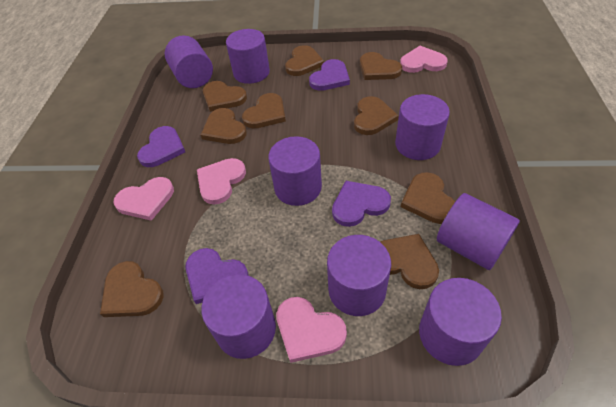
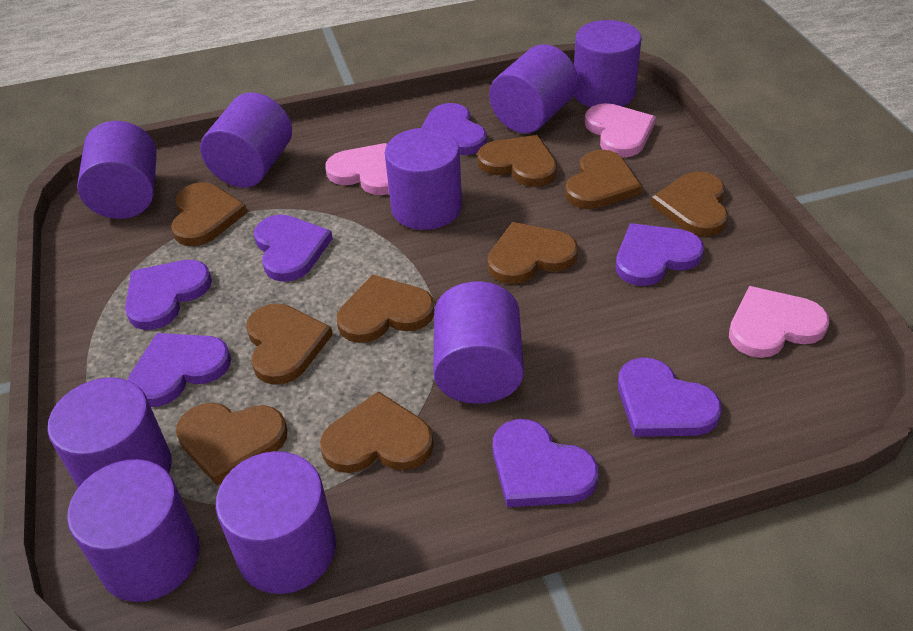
pink heart: [114,177,174,221] [197,158,246,204] [276,297,347,363] [400,46,448,73] = 4 -> [325,143,389,195] [585,103,656,157] [729,286,829,358] = 3
purple cylinder: [165,35,213,88] [201,274,276,359] [226,29,270,84] [268,136,322,206] [327,235,391,316] [395,94,450,160] [419,278,502,366] [437,193,520,270] = 8 -> [47,377,172,488] [67,459,200,602] [77,121,157,219] [200,92,292,188] [216,451,336,594] [385,128,462,230] [433,281,524,404] [489,44,578,134] [574,20,642,107] = 9
purple heart: [137,126,185,167] [185,248,249,304] [309,59,350,91] [332,181,391,227] = 4 -> [125,260,212,330] [128,333,231,407] [254,215,333,282] [421,103,487,155] [493,419,598,507] [616,223,704,286] [618,358,722,437] = 7

